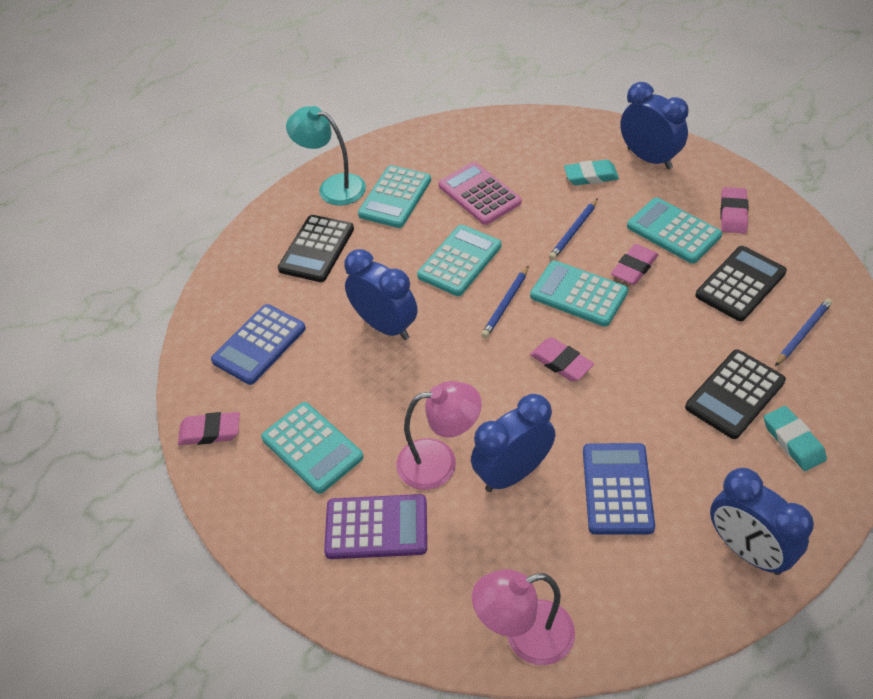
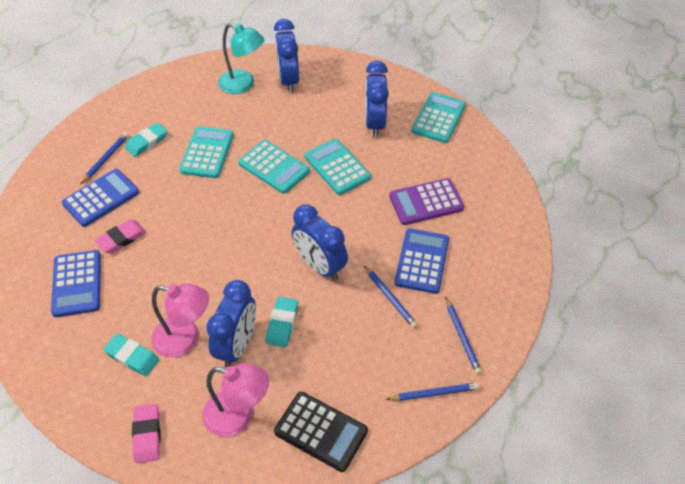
black calculator: [278,215,354,282] [685,349,786,439] [695,246,787,321] = 3 -> [274,392,368,472] = 1
blue calculator: [211,304,306,385] [583,443,655,535] = 2 -> [51,250,101,317] [62,169,139,227] [394,228,449,294] = 3
blue pencil: [481,266,529,338] [549,198,598,260] [775,298,832,366] = 3 -> [80,133,129,184] [364,265,418,328] [386,382,480,401] [446,297,482,374] = 4
pink calculator: [438,162,521,225] = 1 -> none = 0
pink eraser: [178,412,240,445] [530,338,594,381] [611,244,658,285] [720,187,749,234] = 4 -> [95,220,146,253] [132,404,160,463] = 2
turquoise calculator: [261,402,363,494] [358,165,431,228] [417,225,501,296] [530,261,628,327] [627,197,722,263] = 5 -> [179,126,234,178] [238,140,310,194] [305,139,371,195] [412,92,466,143] = 4
turquoise eraser: [564,160,619,185] [764,406,827,471] = 2 -> [103,333,159,376] [125,122,168,157] [266,297,298,347] = 3

